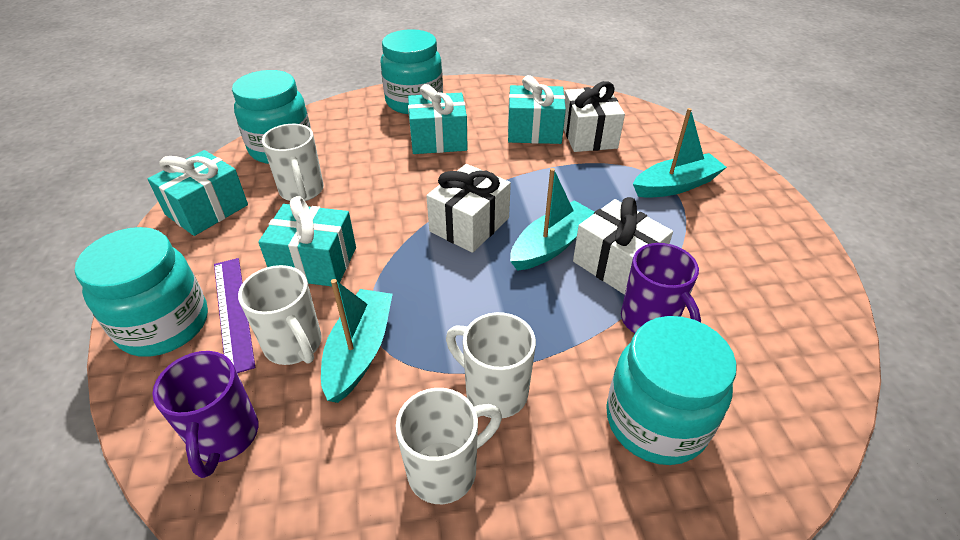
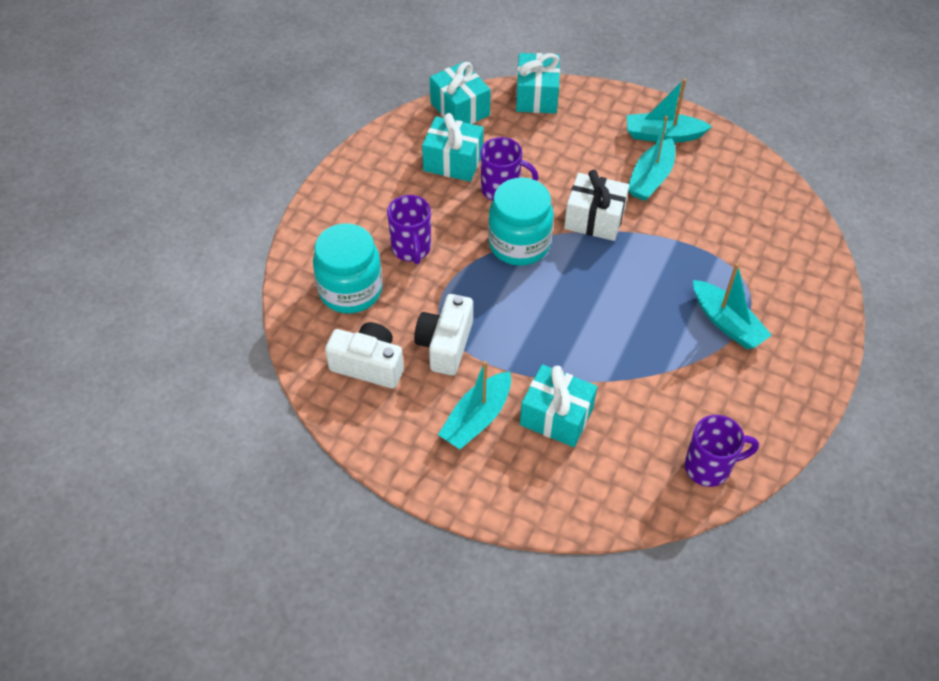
purple mug: [152,351,258,478] [621,243,701,333] = 2 -> [387,195,431,264] [481,137,539,201] [685,415,759,487] = 3
purple ruler: [214,258,255,373] = 1 -> none = 0
turquoise boat: [321,279,393,403] [510,168,594,271] [633,108,727,198] = 3 -> [438,361,511,449] [627,79,712,143] [628,116,675,201] [693,263,772,349] = 4
turquoise jar: [75,227,208,357] [232,70,311,164] [380,29,443,114] [606,316,737,465] = 4 -> [313,223,383,314] [488,177,554,266] = 2
white camera: none = 0 -> [325,322,404,388] [414,294,473,376] = 2
white gift: [426,164,511,253] [564,81,625,152] [573,197,673,295] = 3 -> [564,170,629,241] = 1
white mug: [238,265,322,365] [262,124,324,201] [395,388,502,504] [446,312,536,418] = 4 -> none = 0

